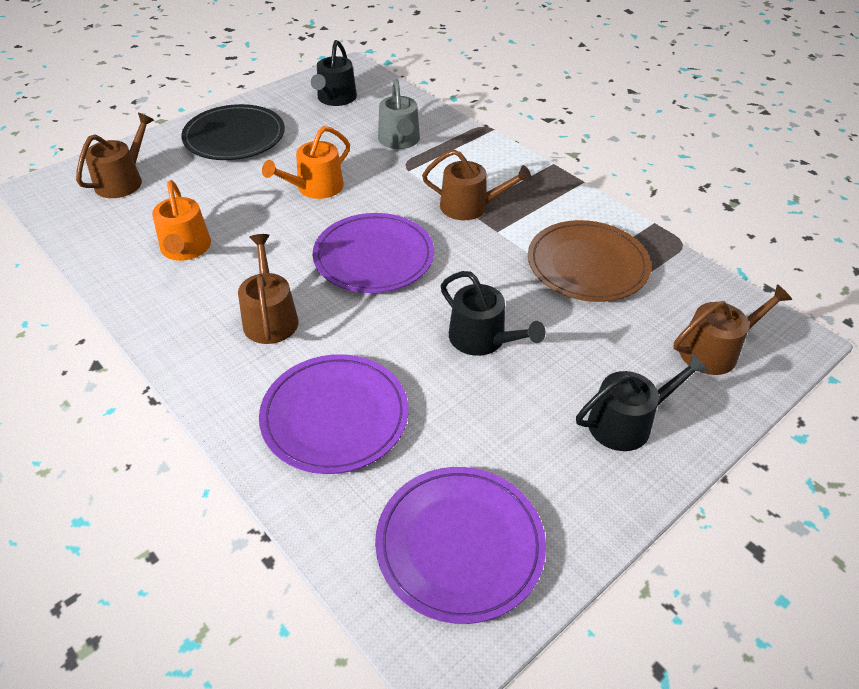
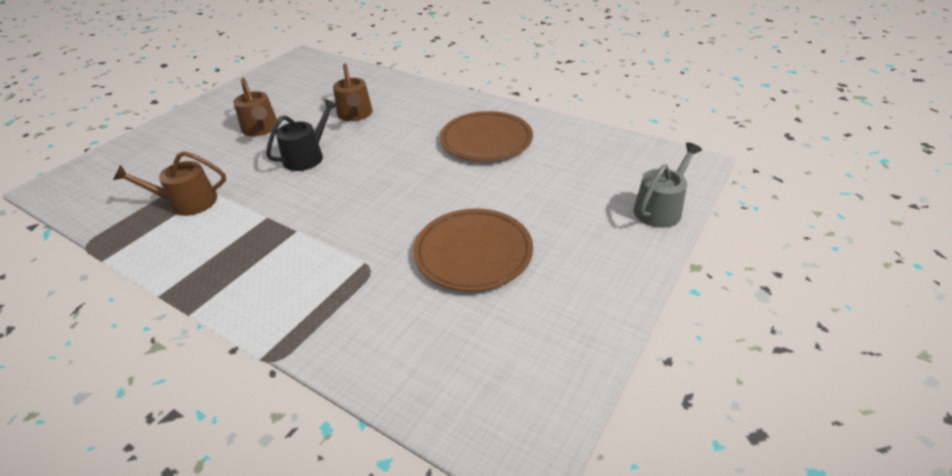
black plate: [181,104,285,160] = 1 -> none = 0
black watering can: [311,40,357,106] [441,271,545,356] [576,353,709,451] = 3 -> [266,99,338,171] = 1
brown plate: [528,220,651,302] = 1 -> [413,209,533,291] [440,111,533,162] = 2
brown watering can: [76,113,154,198] [238,234,299,344] [422,149,532,220] [673,284,792,375] = 4 -> [113,151,226,216] [233,78,277,136] [333,63,373,121] = 3
orange watering can: [152,180,211,261] [262,126,350,199] = 2 -> none = 0
purple plate: [259,354,408,474] [313,213,434,293] [375,467,546,624] = 3 -> none = 0

